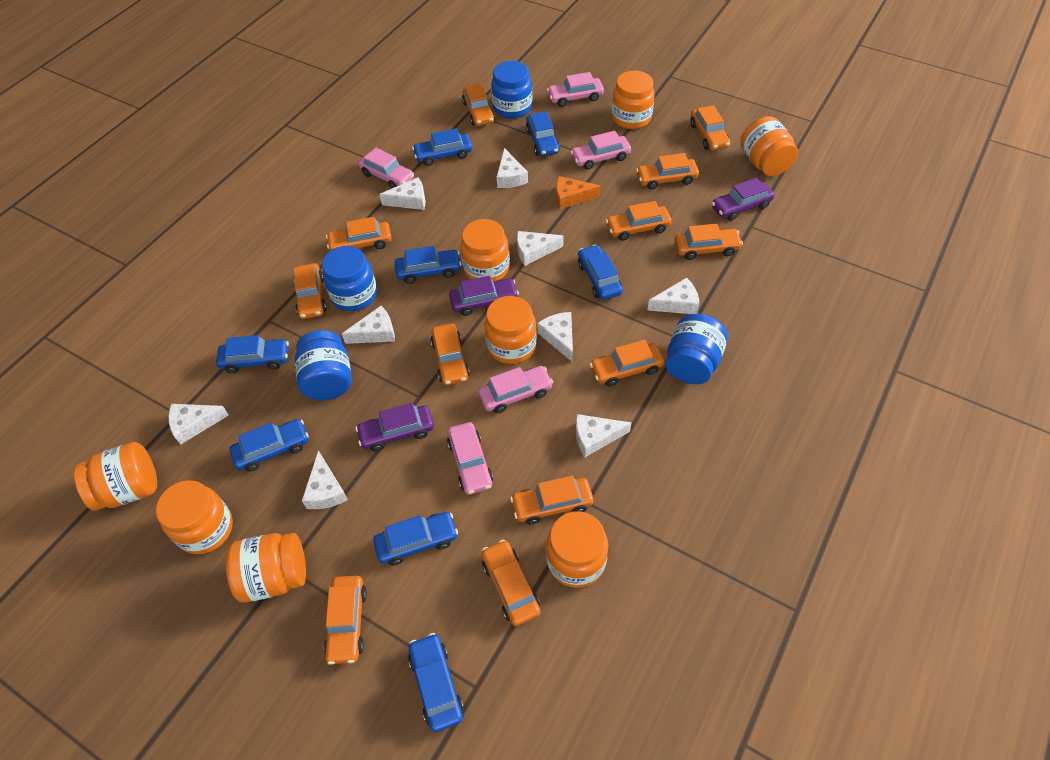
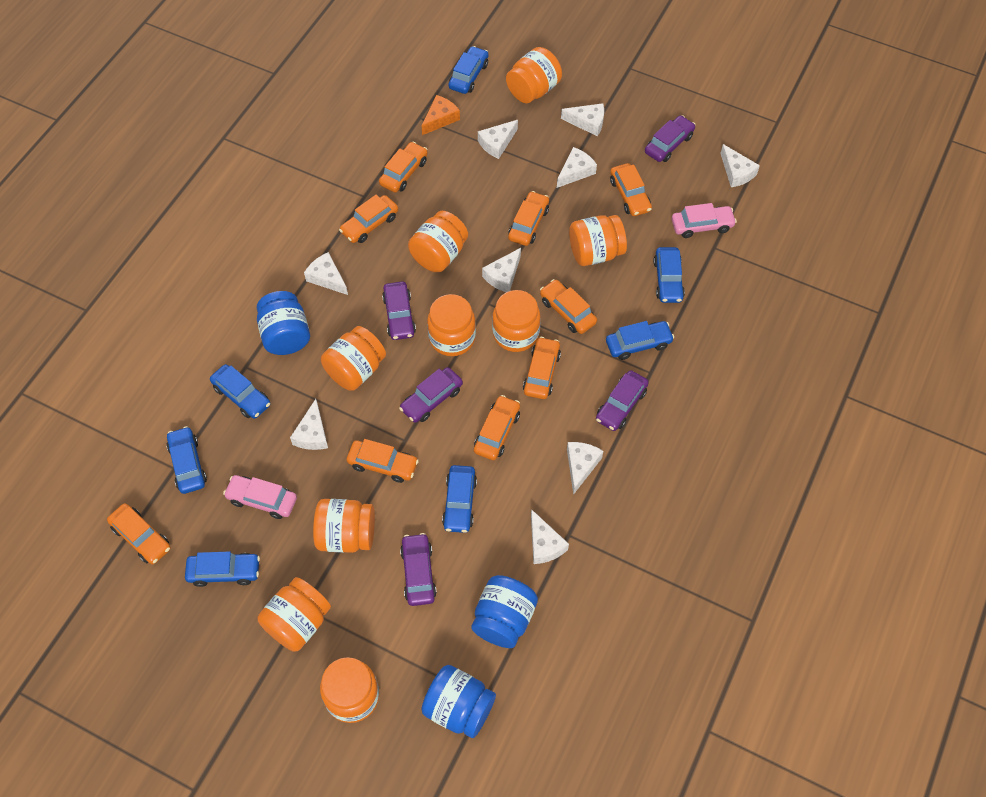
blue car: [216,335,289,373] [229,419,309,472] [373,512,458,566] [395,246,461,284] [408,633,464,732] [412,128,472,166] [526,111,560,156] [578,245,623,300] = 8 -> [167,426,207,494] [185,552,260,587] [210,364,270,419] [442,465,477,533] [448,46,489,94] [606,321,674,360] [653,247,685,303] = 7
blue jar: [295,330,352,401] [322,246,377,311] [491,61,532,118] [666,314,728,384] = 4 -> [257,291,310,355] [421,665,496,738] [472,575,538,648] = 3
orange car: [294,263,327,319] [324,576,367,665] [326,217,391,251] [431,323,470,385] [462,83,495,126] [481,540,540,626] [510,475,593,525] [590,340,664,387] [606,201,672,241] [636,153,699,190] [674,224,743,260] [690,105,730,151] = 12 -> [107,503,171,564] [339,195,398,243] [347,439,419,483] [379,142,428,192] [474,395,520,460] [508,191,549,246] [523,337,561,399] [540,279,597,334] [610,163,652,216] = 9
orange jar: [74,442,157,511] [156,480,233,554] [226,533,306,603] [460,219,510,281] [484,296,537,364] [546,511,608,588] [612,71,655,129] [740,116,798,176] = 8 -> [258,577,331,652] [313,499,375,553] [320,657,379,723] [321,326,386,391] [408,211,468,272] [427,294,476,356] [492,290,540,352] [506,47,562,103] [569,215,627,266] = 9
pink car: [358,148,414,189] [447,422,493,495] [478,366,553,413] [547,72,604,107] [570,131,631,170] = 5 -> [223,475,297,519] [672,203,737,238] = 2
purple car: [356,403,434,452] [449,276,519,316] [712,178,774,221] = 3 -> [382,281,416,340] [399,367,463,423] [400,533,437,606] [596,370,649,431] [645,115,696,162] = 5

